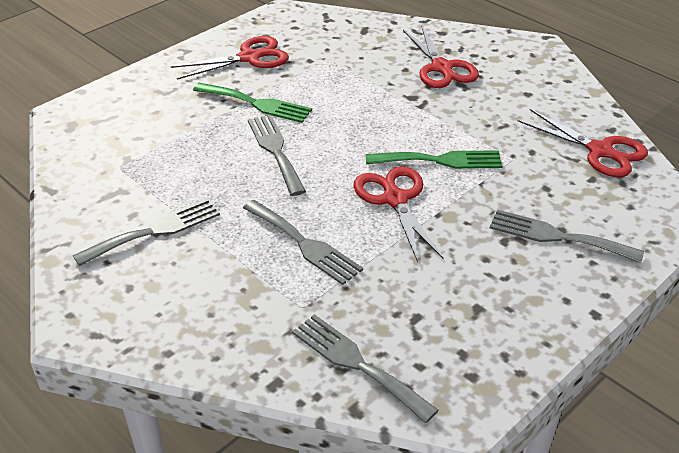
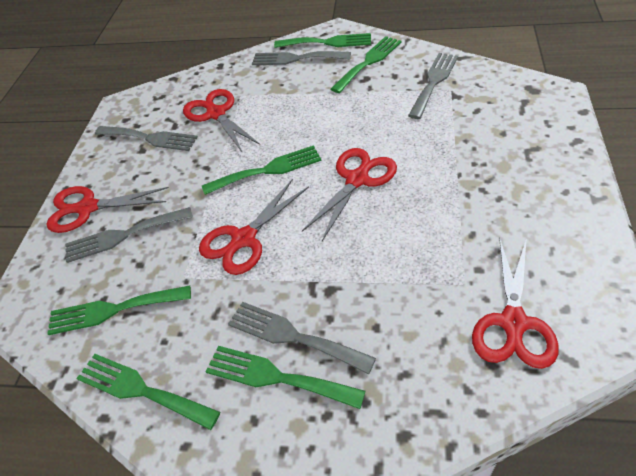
green fork: [193,83,312,123] [366,150,503,169] = 2 -> [47,286,191,335] [76,354,220,430] [202,145,322,195] [206,346,365,409] [274,33,371,48] [331,36,402,93] = 6
red scissors: [171,36,289,79] [353,166,444,262] [403,25,479,88] [518,109,648,177] = 4 -> [47,186,169,233] [183,89,260,152] [199,179,309,275] [302,148,397,241] [472,237,559,369] = 5

